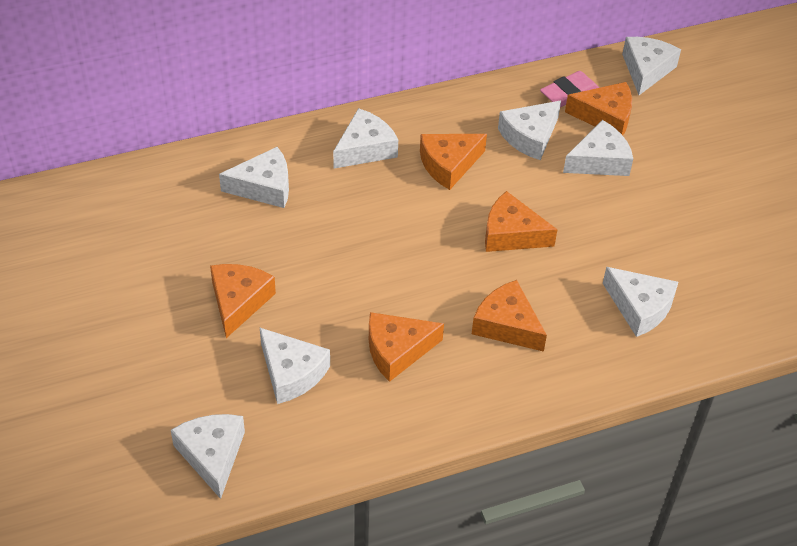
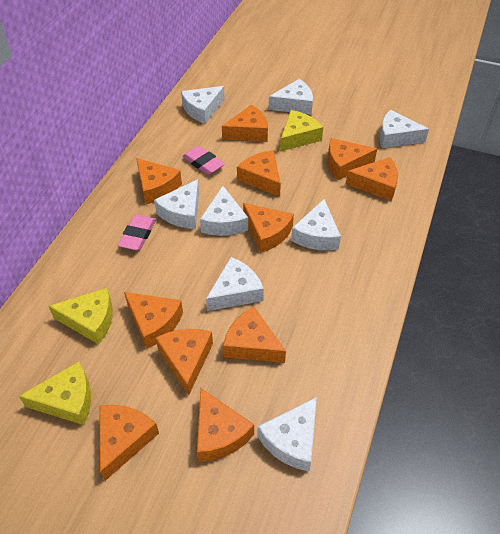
orange cheese: [210,264,276,338] [369,312,444,382] [420,134,487,190] [472,280,547,352] [485,191,558,252] [565,82,632,136] = 6 -> [100,405,159,481] [124,292,183,349] [136,158,182,204] [156,329,213,395] [197,388,254,462] [222,104,268,142] [223,306,286,363] [237,150,281,197] [243,203,294,253] [328,138,377,180] [346,157,398,201] = 11
pink eraser: [540,71,599,107] = 1 -> [118,215,156,251] [182,146,225,175] = 2
yellow cheese: none = 0 -> [19,361,91,425] [49,288,113,344] [280,110,323,152] = 3

